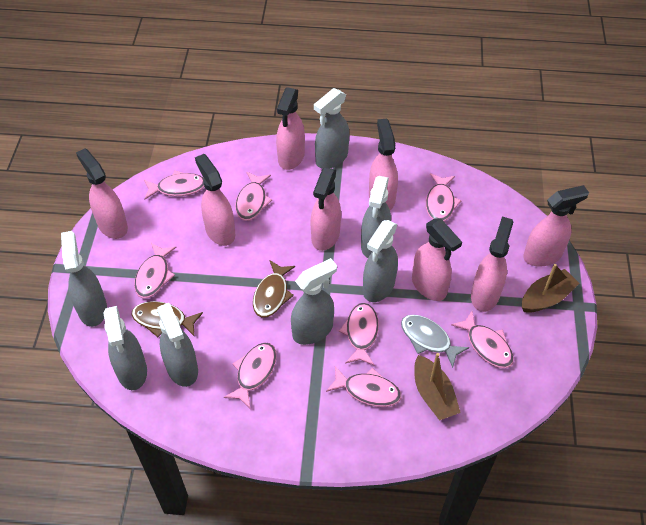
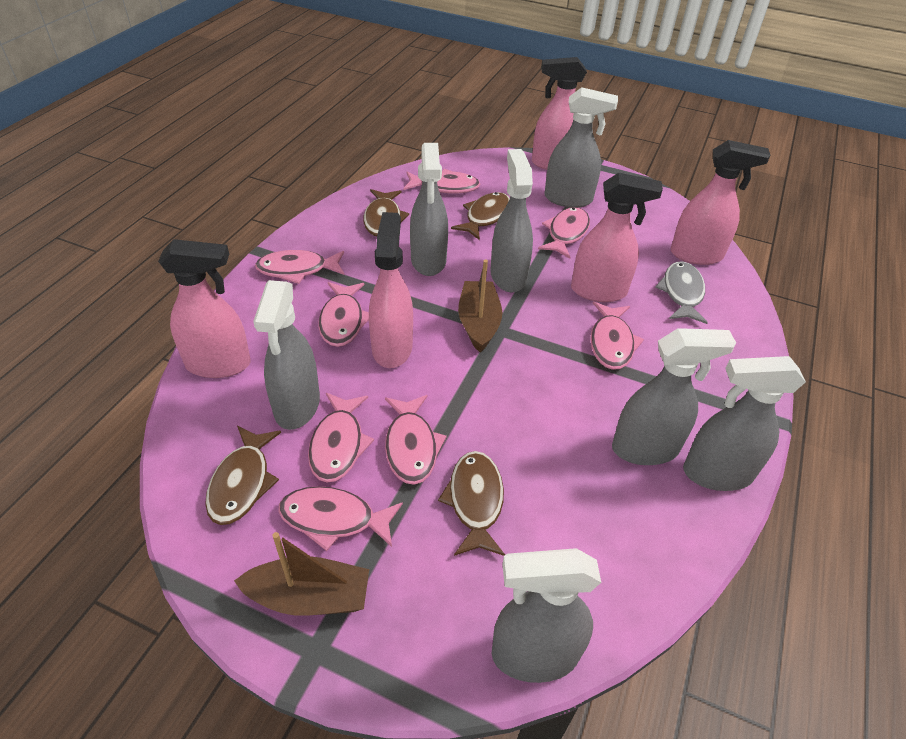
brown fish: [132,301,203,337] [253,260,295,317] = 2 -> [205,426,281,525] [363,189,409,236] [438,451,505,556] [451,192,510,240] = 4
pink spray bottle: [76,149,128,239] [195,154,235,246] [276,87,305,170] [311,167,341,251] [369,119,398,210] [412,219,462,301] [471,217,513,312] [523,185,589,267] = 8 -> [158,239,251,378] [369,212,413,368] [532,57,587,170] [571,173,663,302] [671,140,770,265] = 5

